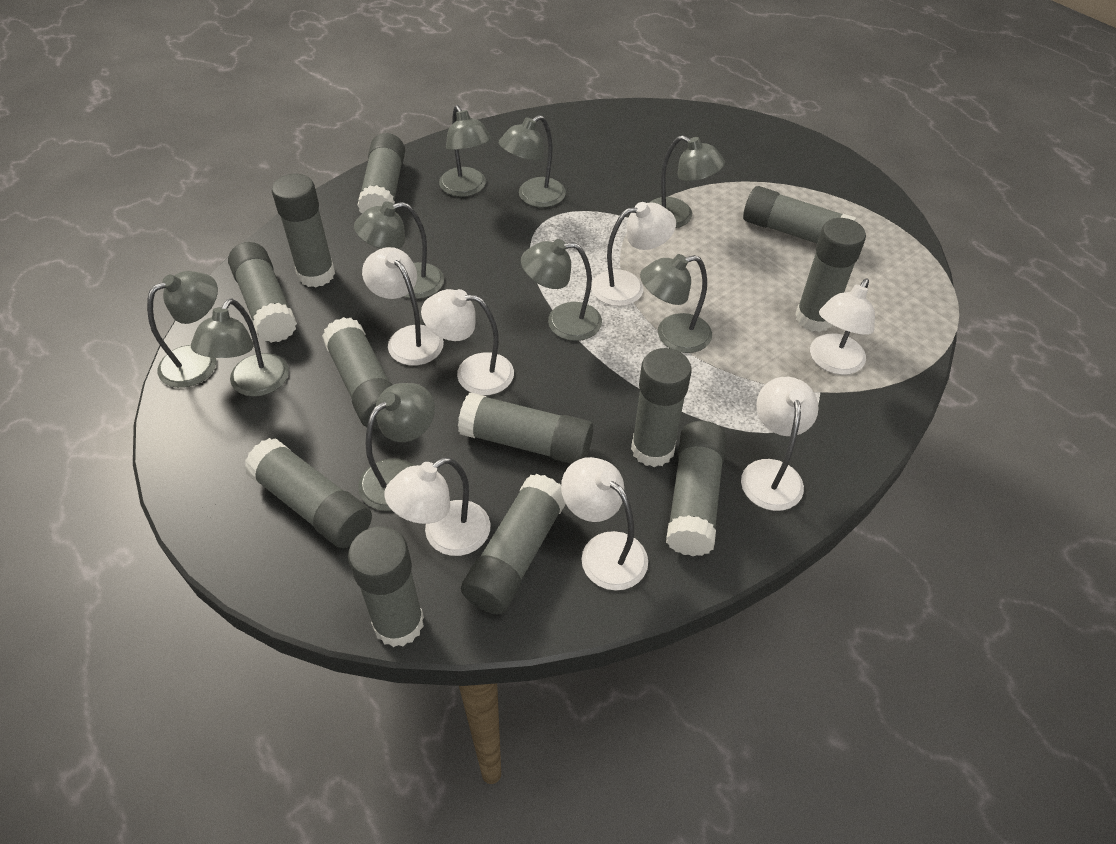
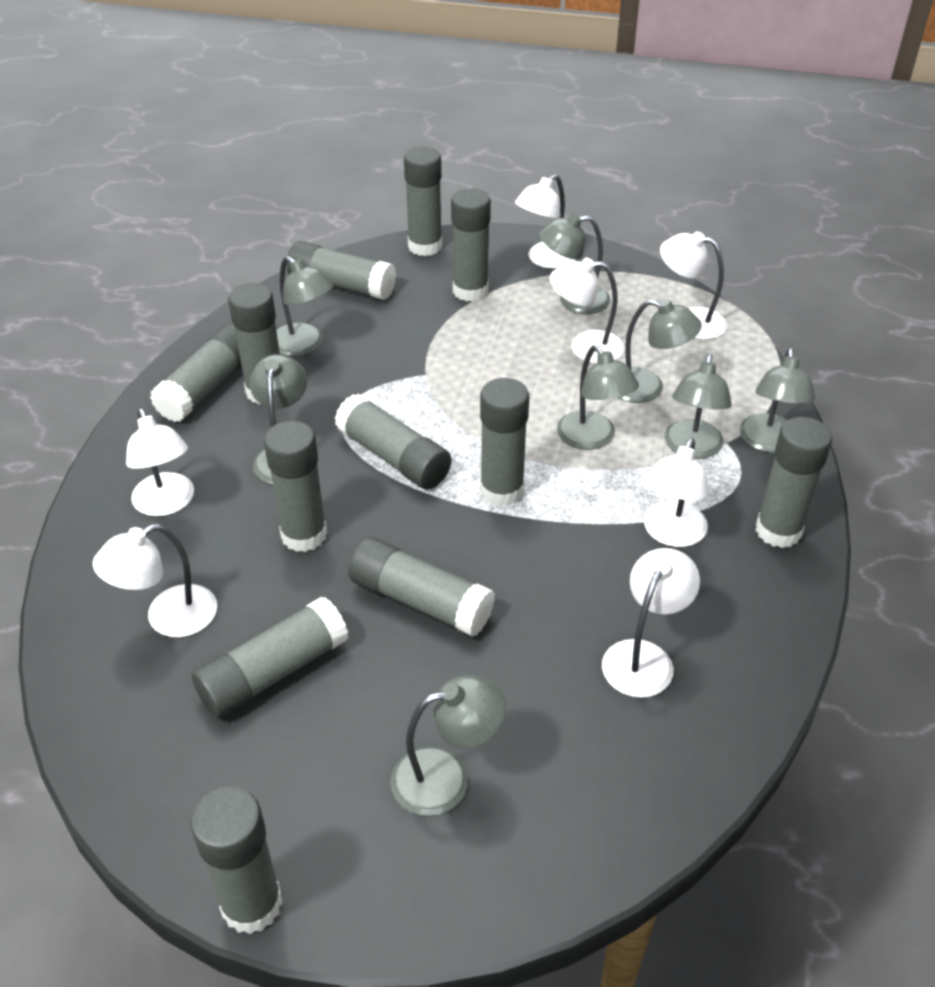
grey lamp: [147,271,218,388] [191,298,289,397] [354,201,444,299] [358,383,435,511] [439,105,492,197] [499,115,566,207] [521,239,602,341] [640,254,712,353] [649,135,725,228] = 9 -> [250,354,307,485] [276,256,333,356] [390,675,506,816] [539,213,611,314] [557,345,639,450] [618,299,702,403] [665,354,732,459] [740,348,815,453] = 8

